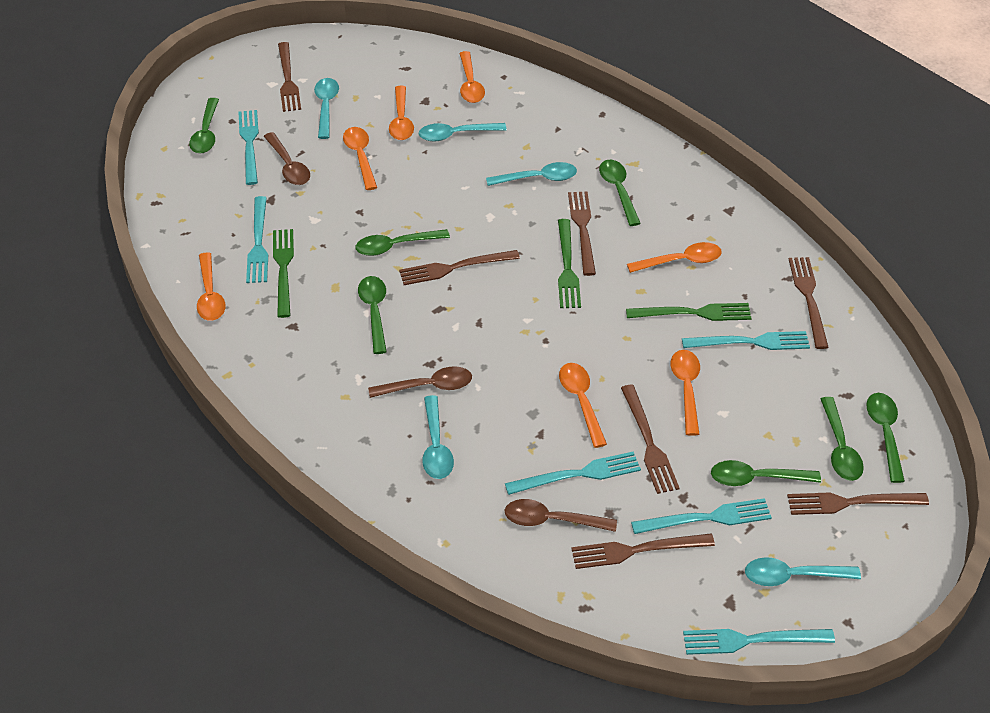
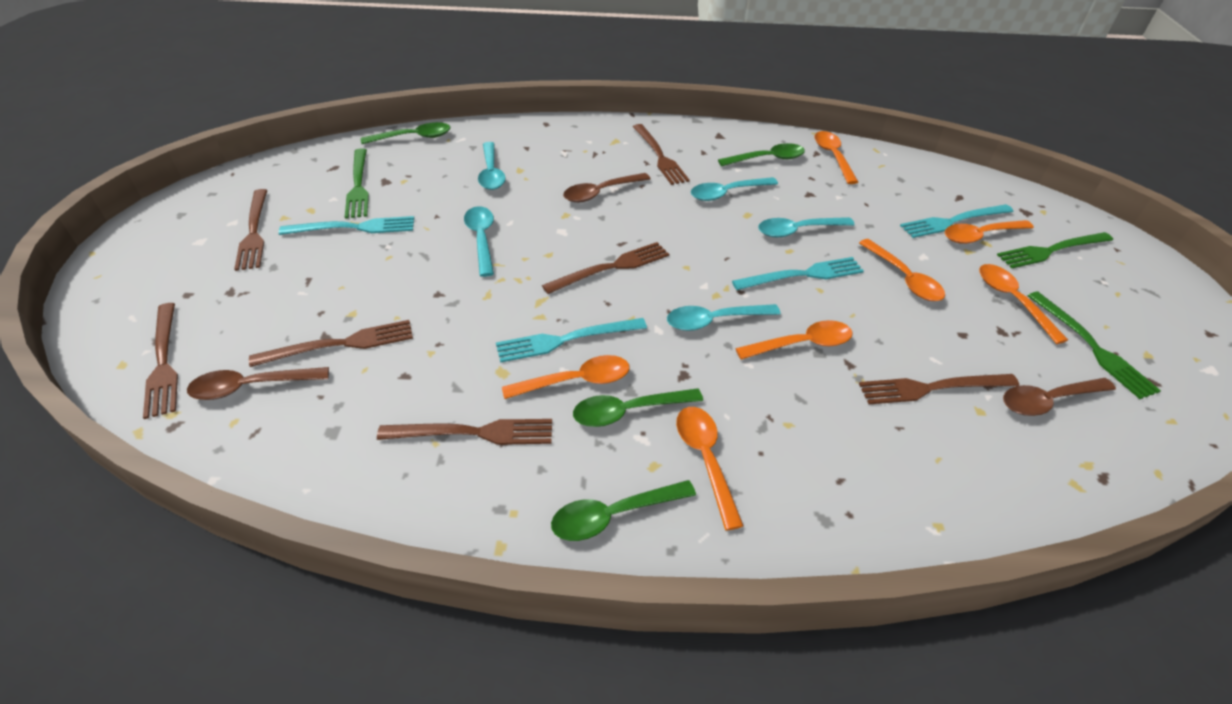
green spoon: [189,98,219,154] [356,229,450,256] [358,276,387,354] [599,160,641,226] [711,460,821,486] [821,397,864,481] [866,393,905,483] = 7 -> [361,122,451,144] [551,480,696,541] [573,388,703,427] [718,143,805,166] = 4
turquoise fork: [238,110,259,185] [246,196,268,283] [505,452,641,495] [631,498,772,534] [682,331,810,350] [683,629,835,655] = 6 -> [279,216,414,235] [496,318,647,363] [732,257,864,290] [900,204,1013,238] = 4

